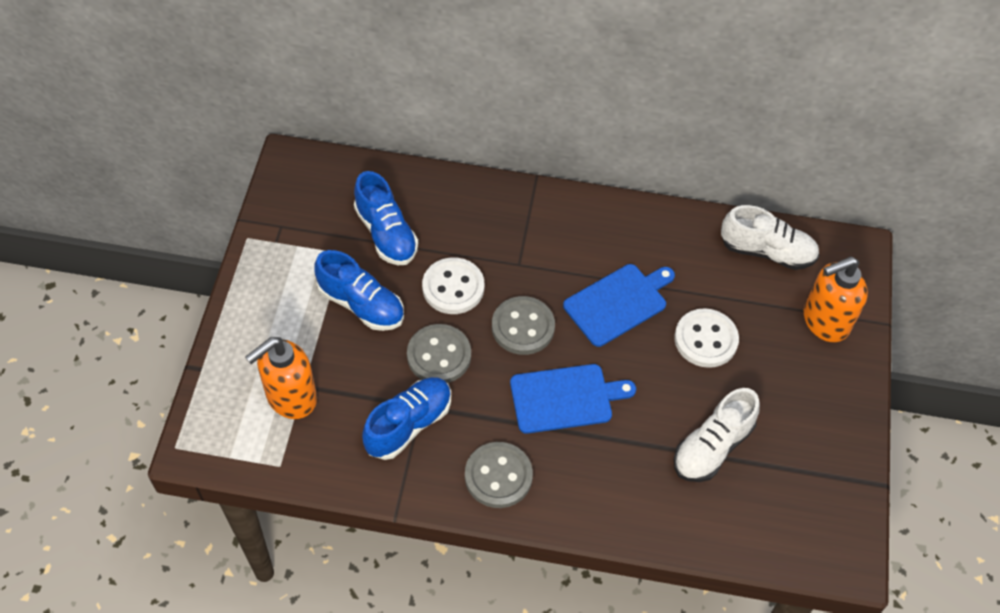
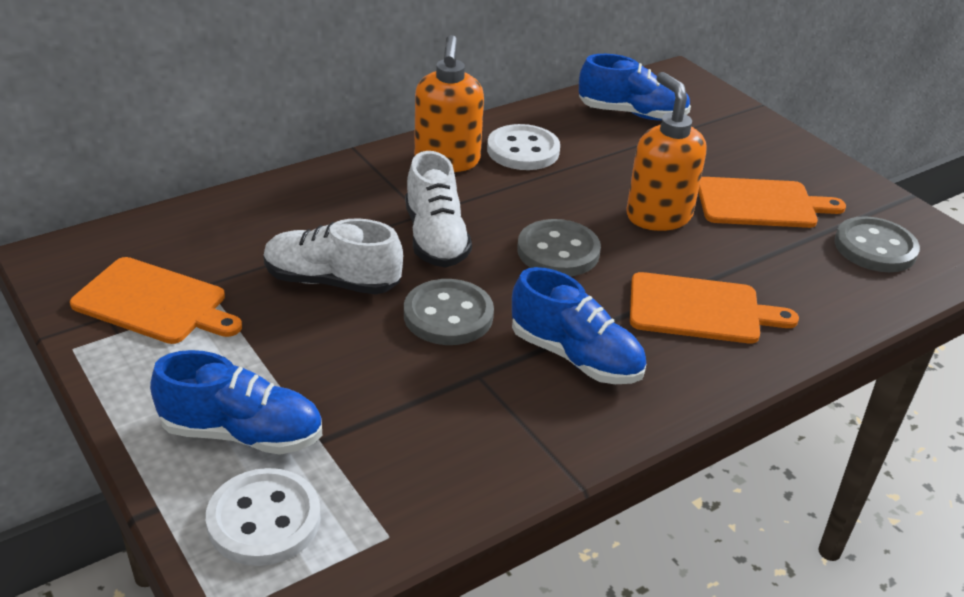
blue cutting board: [510,364,636,434] [563,264,675,347] = 2 -> none = 0
orange cutting board: none = 0 -> [70,257,242,344] [630,272,799,344] [698,177,846,228] = 3

